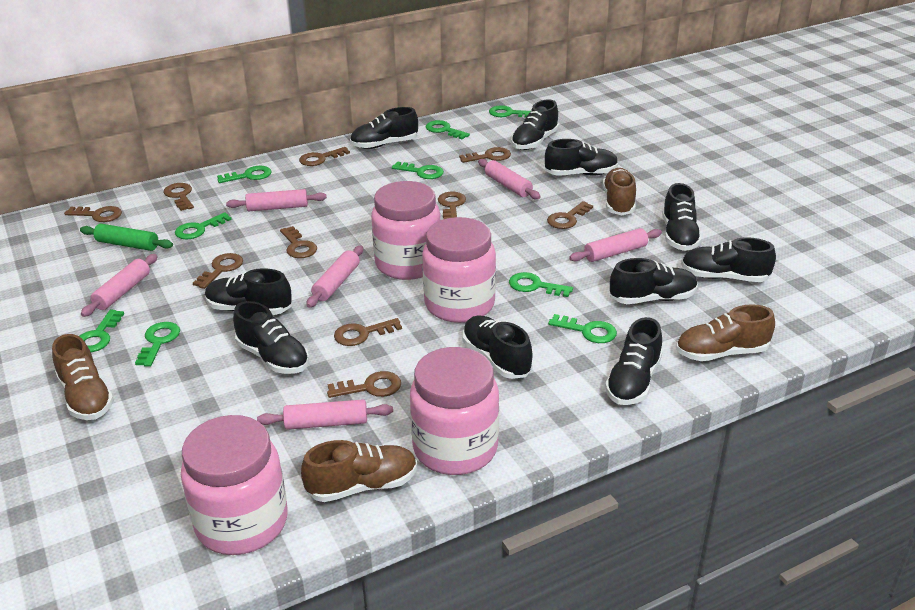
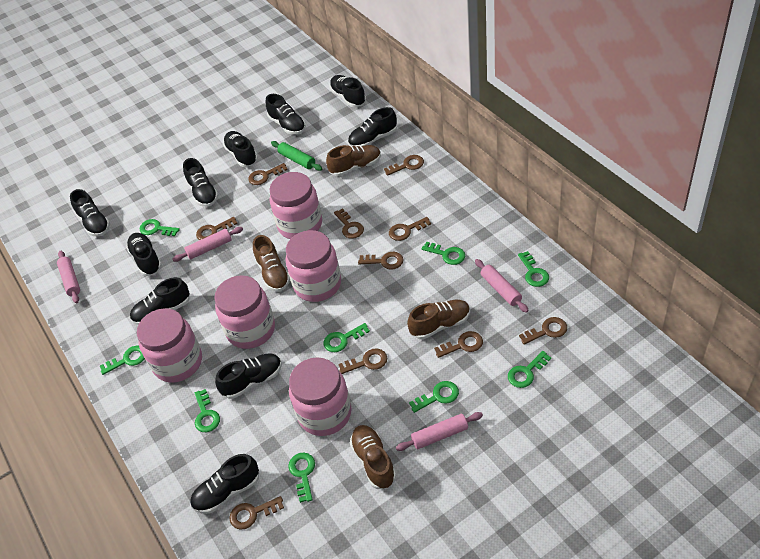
pink jar: [181,415,288,555] [371,181,440,280] [410,347,499,475] [422,217,496,323] = 4 -> [137,308,202,383] [214,275,275,349] [269,172,322,239] [286,230,341,302] [289,357,352,436] = 5
pink rolling pin: [81,254,158,317] [226,189,327,211] [257,399,393,430] [306,245,363,308] [478,159,541,199] [569,228,662,262] = 6 -> [57,251,80,303] [172,227,243,262] [396,412,483,451] [475,259,529,313] = 4

